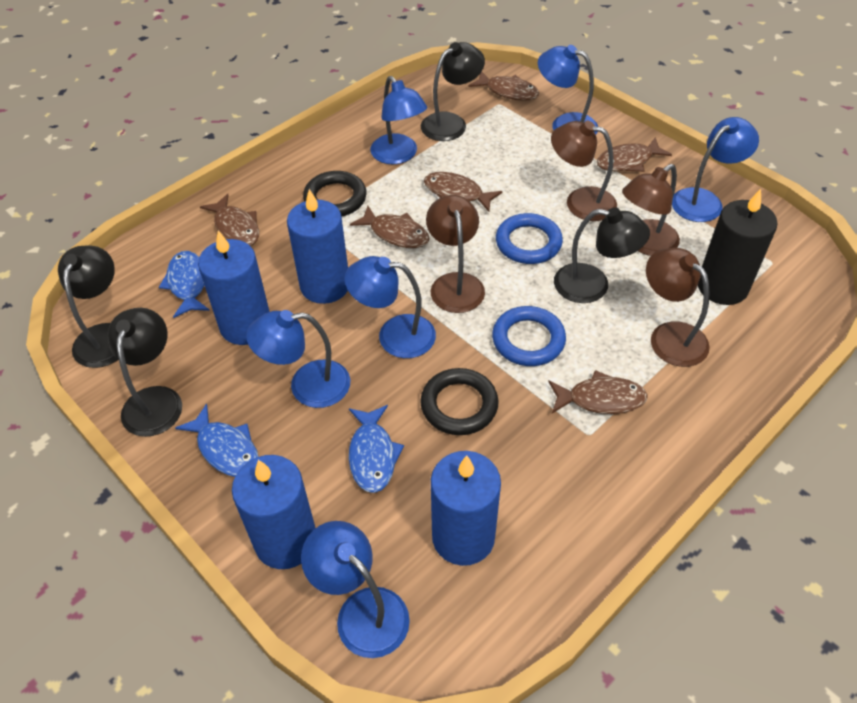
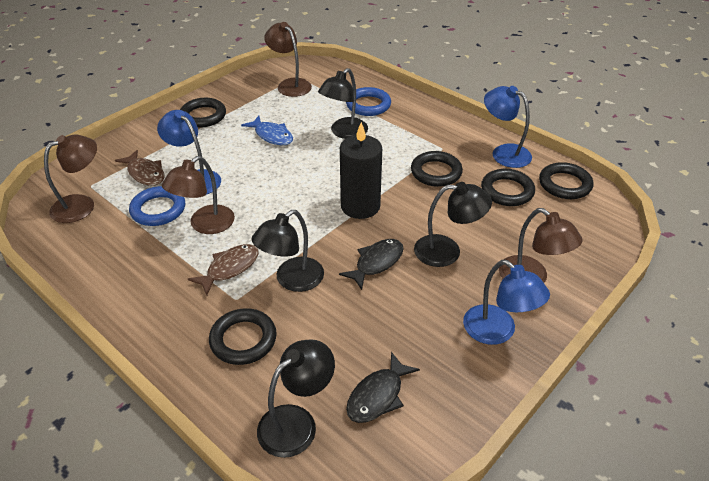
black fish: none = 0 -> [339,239,404,290] [346,352,420,423] = 2
black ring: [303,171,367,217] [420,368,499,435] = 2 -> [180,98,226,128] [209,308,277,365] [411,151,463,187] [481,169,535,206] [539,162,593,199] = 5
blue candle: [198,230,270,345] [232,455,315,569] [287,189,348,304] [431,451,501,566] = 4 -> none = 0
blue fish: [159,251,210,318] [175,404,259,477] [349,405,404,493] = 3 -> [241,116,293,145] = 1
blue lamp: [246,310,350,408] [301,521,410,658] [344,256,436,358] [370,76,427,165] [538,45,598,134] [672,117,759,222] = 6 -> [157,110,221,194] [463,260,550,345] [484,86,532,168] = 3
brown fish: [200,194,259,246] [350,206,430,248] [424,172,502,212] [469,72,539,101] [548,370,648,414] [597,137,672,172] = 6 -> [115,150,165,186] [188,244,259,295] = 2

